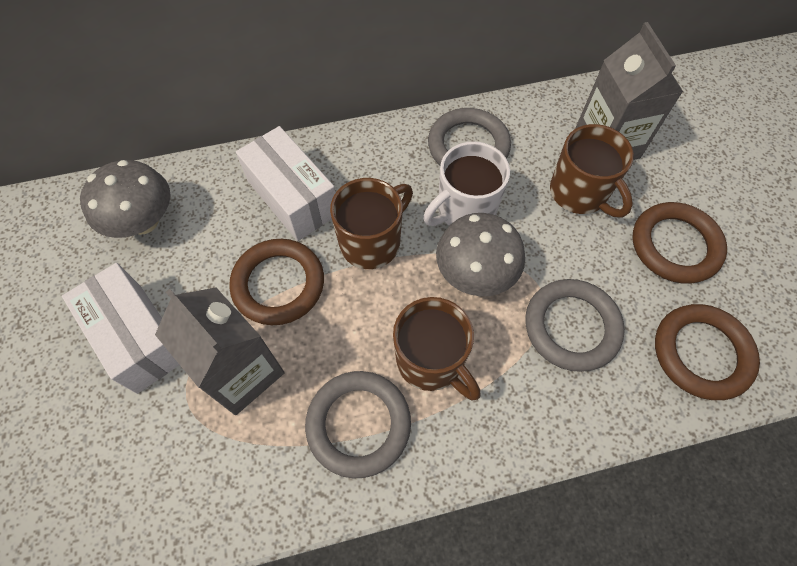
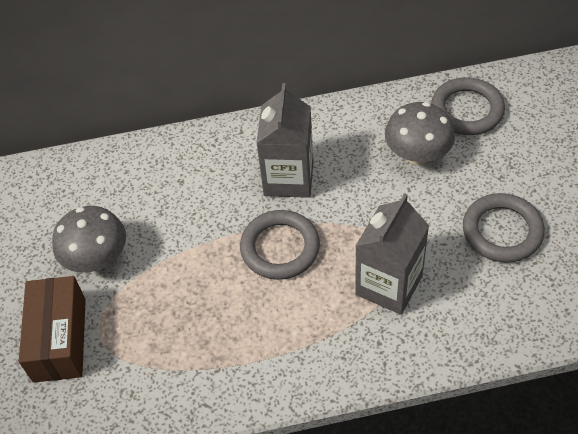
brown box: none = 0 -> [19,276,86,383] = 1
brown mug: [330,178,413,269] [393,297,481,400] [550,124,634,218] = 3 -> none = 0
brown ring: [229,239,324,325] [632,202,727,284] [655,304,760,400] = 3 -> none = 0
white box: [62,263,179,394] [236,126,335,241] = 2 -> none = 0
white mug: [423,141,510,226] = 1 -> none = 0

